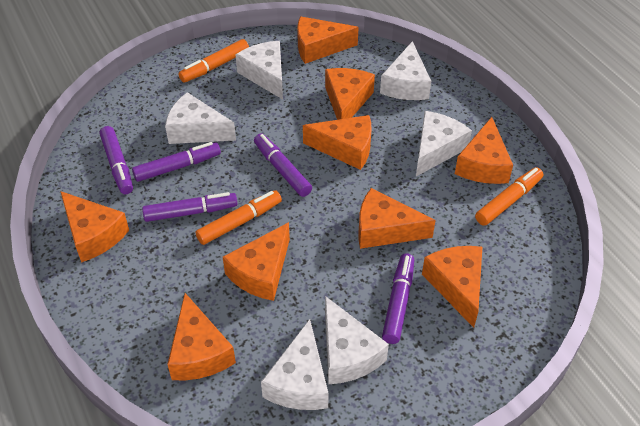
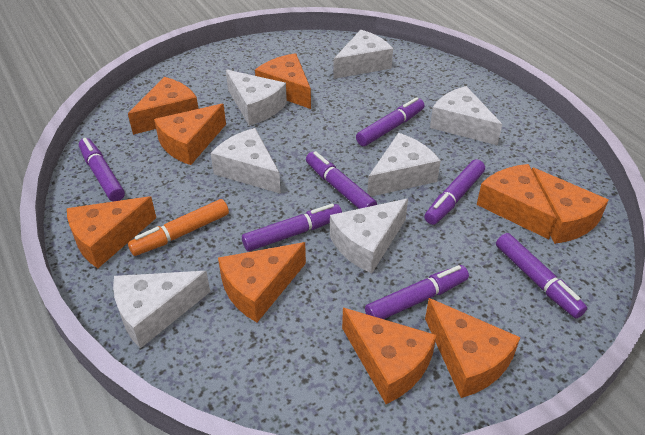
orange marker: [178,39,249,82] [195,190,282,245] [475,167,543,226] = 3 -> [128,199,229,256] = 1
purple marker: [100,126,133,194] [132,142,221,182] [142,192,237,222] [254,133,312,197] [382,253,414,344] = 5 -> [79,138,125,202] [242,203,342,251] [306,151,377,209] [356,97,424,146] [365,265,469,319] [424,159,485,225] [496,233,587,318] = 7
white cheese: [165,92,236,144] [235,41,283,100] [261,319,329,410] [325,296,389,384] [380,41,431,100] [416,111,472,176] = 6 -> [113,271,210,348] [211,128,281,194] [226,69,287,126] [330,199,408,273] [333,30,393,79] [367,133,441,196] [430,86,502,145] = 7

